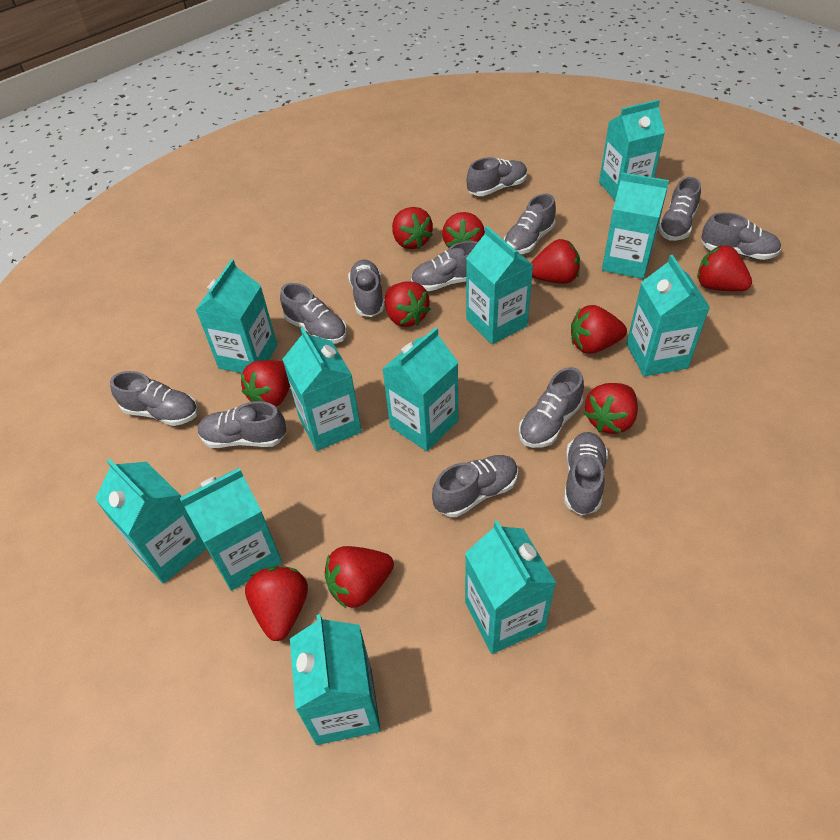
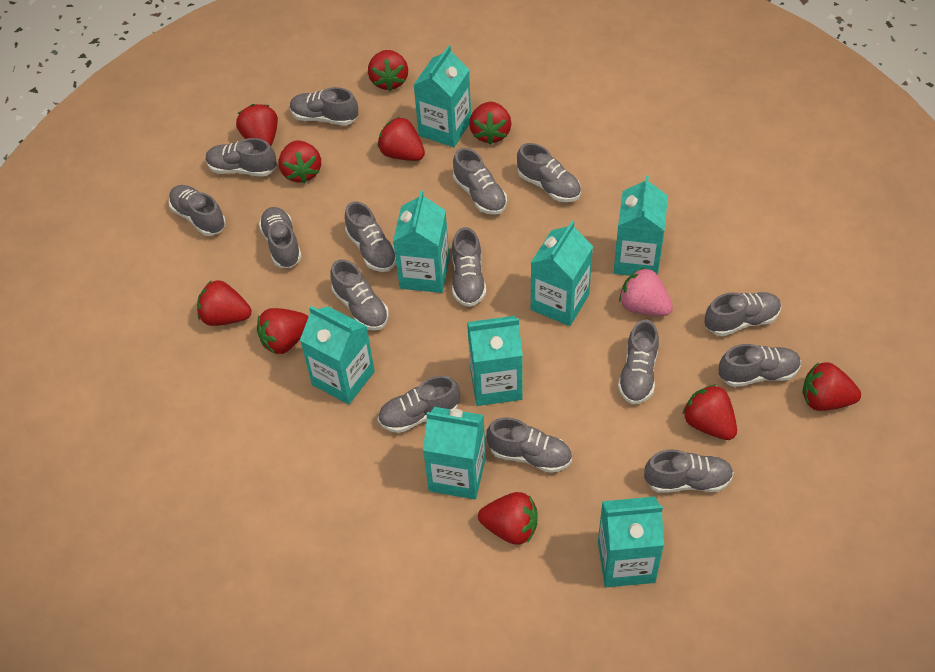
grey shoe: [110,371,198,426] [198,401,286,448] [280,283,347,344] [348,260,385,317] [411,241,478,291] [432,455,518,517] [467,157,528,196] [504,194,556,254] [518,367,584,448] [564,432,608,515] [658,177,701,241] [701,212,781,260] = 12 -> [169,185,226,236] [206,138,277,177] [259,207,302,268] [290,87,358,126] [330,259,389,330] [345,201,396,272] [378,376,460,433] [452,227,486,307] [453,148,507,215] [486,417,572,473] [517,143,581,202] [618,319,659,404] [644,450,734,493] [704,292,781,336] [719,344,801,387] = 15
pink strawberry: none = 0 -> [619,268,673,316] = 1
turquoise carton: [95,459,207,583] [180,468,282,591] [196,259,277,373] [282,327,362,451] [290,614,381,745] [382,327,458,451] [465,520,556,654] [466,226,534,344] [599,100,665,200] [602,172,669,279] [626,255,710,376] = 11 -> [300,306,375,404] [393,191,449,293] [414,45,471,147] [423,407,486,499] [467,316,523,406] [531,221,593,326] [598,497,664,587] [614,176,668,276] = 8

